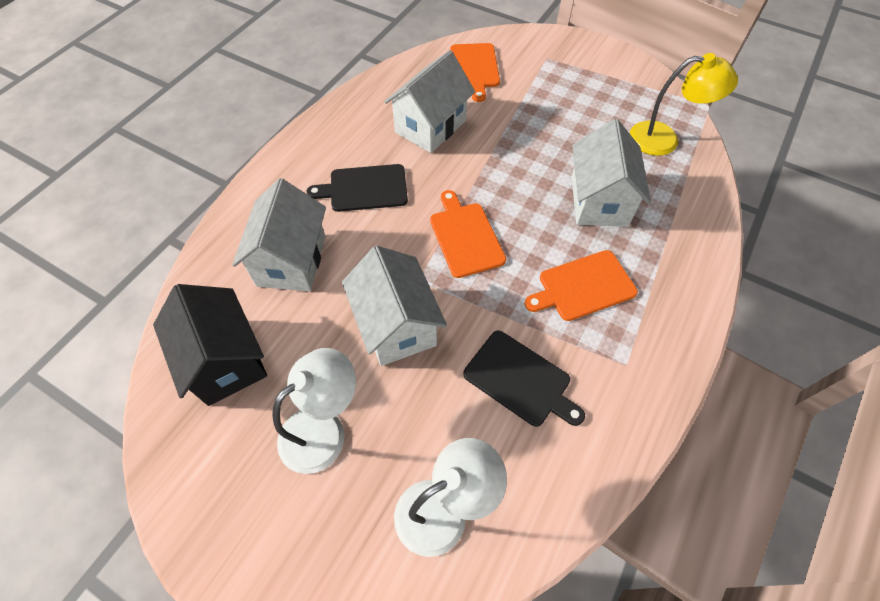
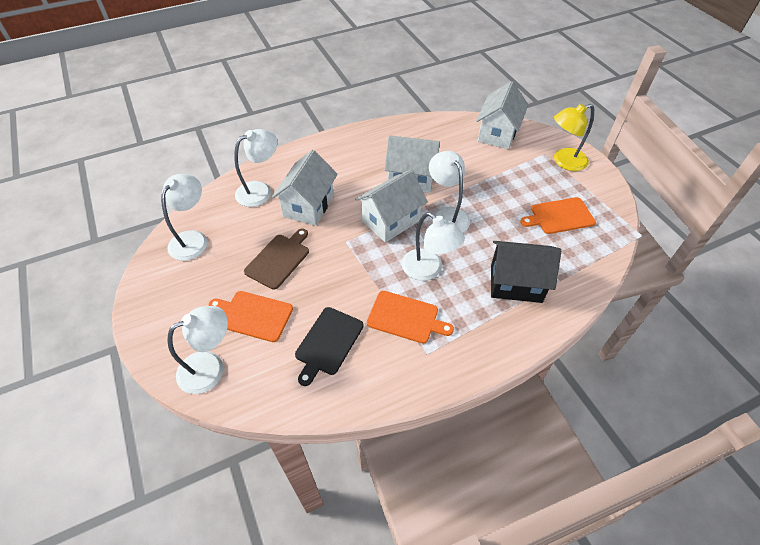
black cutting board: [306,164,408,212] [463,331,585,427] = 2 -> [295,307,364,386] = 1
brown cutting board: none = 0 -> [244,229,309,290] = 1
white lamp: [272,348,356,474] [394,438,507,557] = 2 -> [161,174,208,261] [168,306,228,394] [234,129,278,207] [402,212,465,281] [429,151,470,232] = 5

